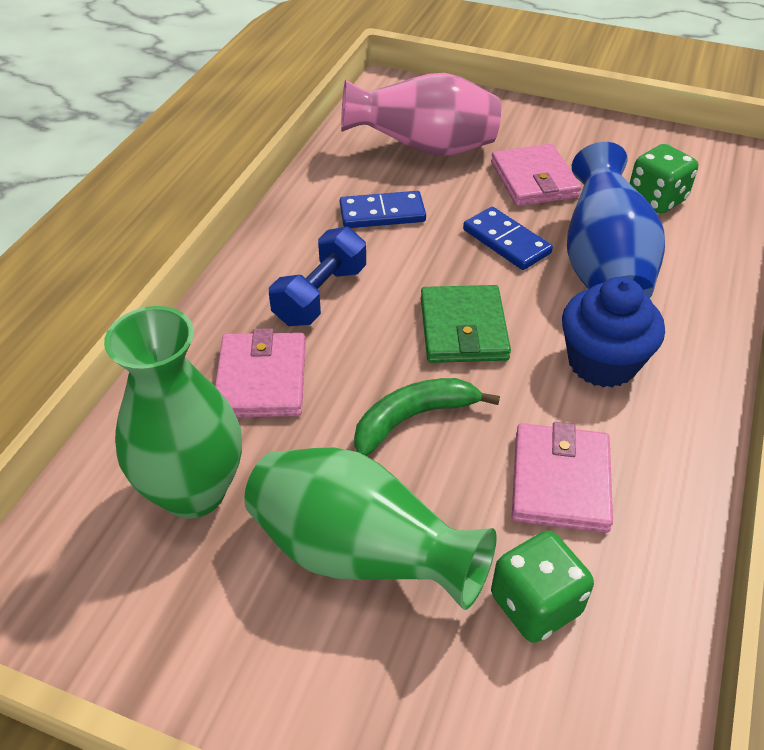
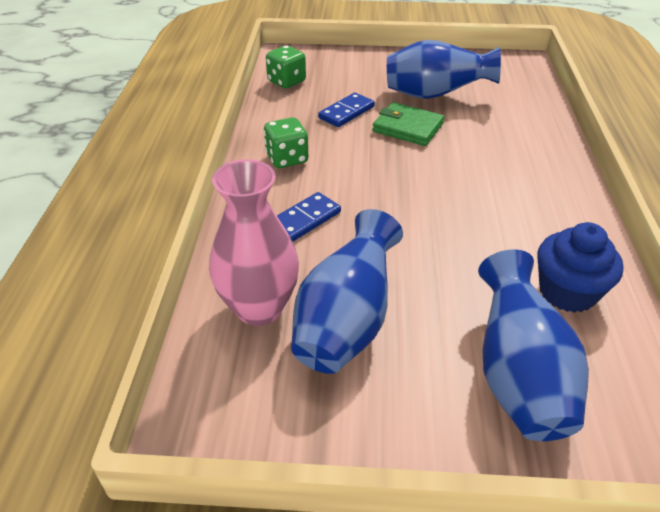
blue dumbbell: [269,227,366,326] = 1 -> none = 0
blue vase: [567,142,665,298] = 1 -> [291,209,403,374] [387,40,501,99] [478,249,589,441] = 3
green banana: [354,378,500,456] = 1 -> none = 0
green vase: [104,306,242,519] [244,448,497,610] = 2 -> none = 0
pink wallet: [215,328,306,417] [491,144,581,206] [512,422,613,533] = 3 -> none = 0

